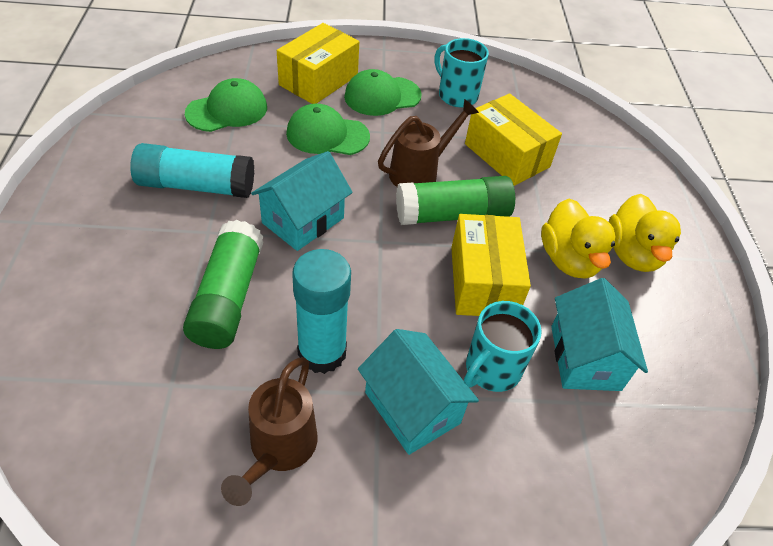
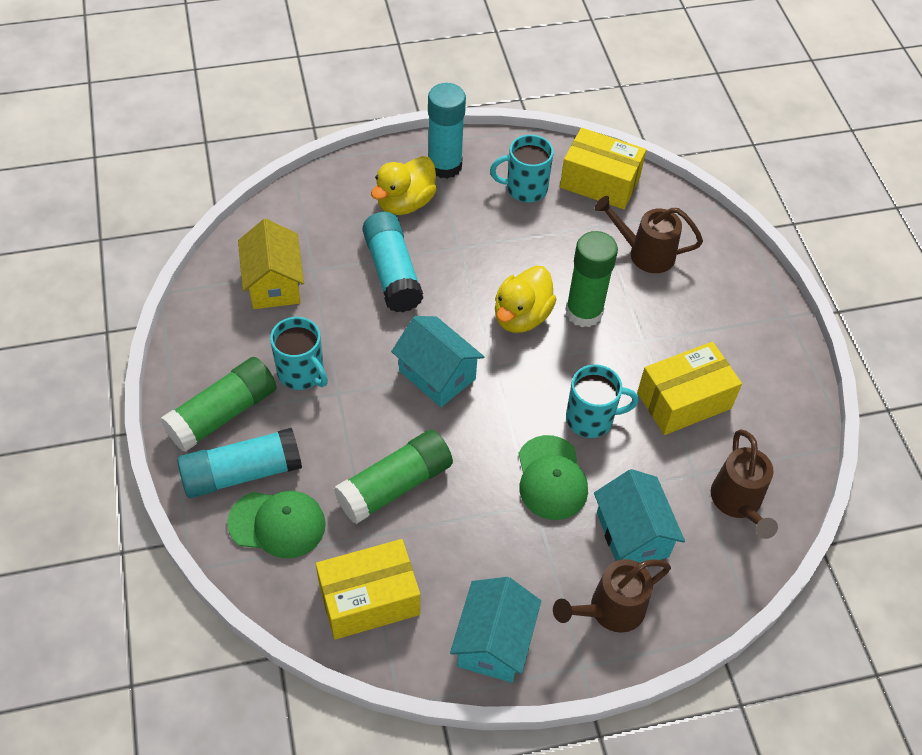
brown watering can: [221,357,318,506] [378,99,479,187] = 2 -> [553,559,671,633] [595,196,703,273] [711,429,778,539] = 3
green cap: [185,78,267,132] [286,104,370,155] [344,69,422,116] = 3 -> [227,491,326,558] [519,435,588,520] = 2
green glue stick: [183,220,263,349] [396,176,515,225] = 2 -> [161,357,276,452] [334,430,453,524] [565,231,618,327] = 3
turquoise glue stick: [130,143,254,198] [292,249,351,374] = 2 -> [178,428,302,498] [363,212,423,312] [428,83,466,179] = 3
turquoise mug: [435,38,489,107] [464,301,542,392] = 2 -> [270,317,328,390] [490,135,554,202] [566,364,639,438] = 3
yellow house: none = 0 -> [238,219,304,309] = 1

